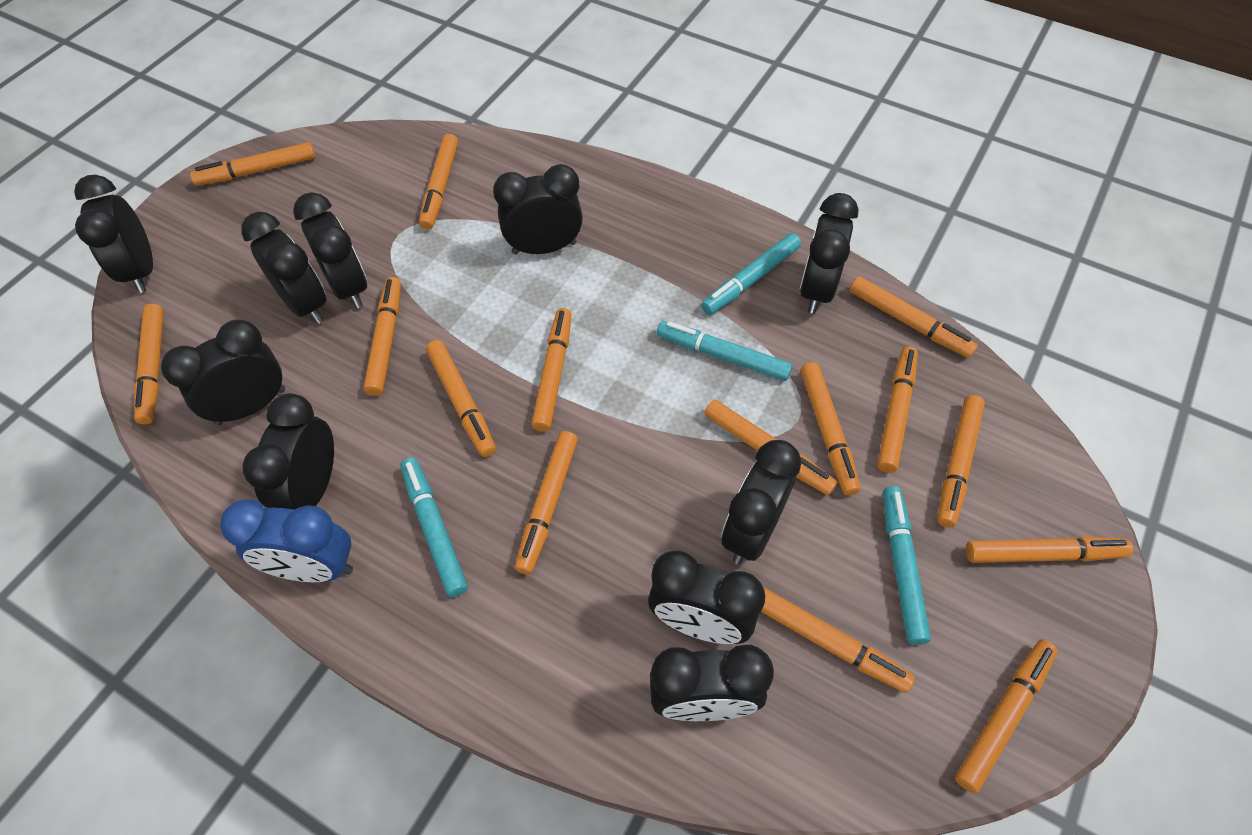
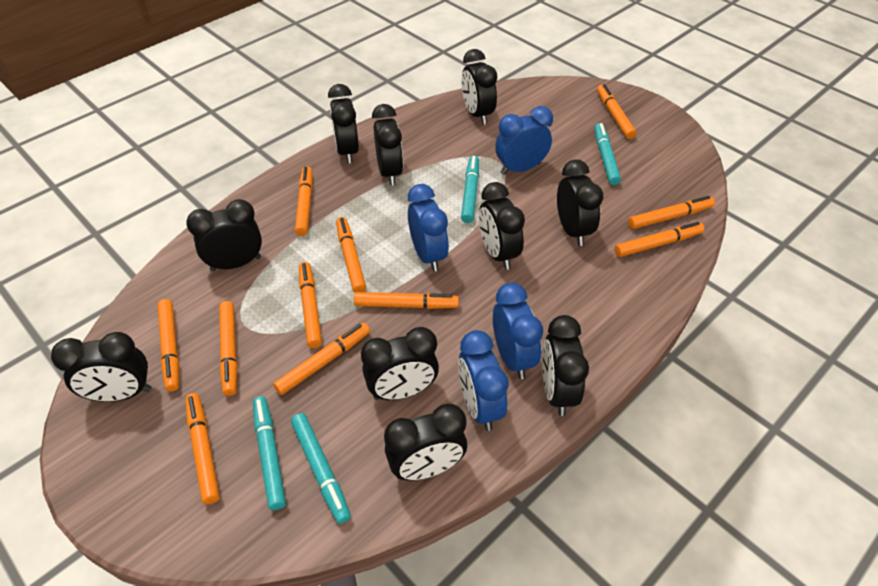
blue clock: [220,499,353,582] = 1 -> [408,184,449,272] [458,330,509,431] [493,282,543,379] [495,106,553,175] = 4
orange marker: [134,304,164,424] [190,142,315,186] [363,277,401,396] [419,134,458,230] [426,340,496,457] [515,431,578,574] [531,308,572,432] [704,400,837,495] [761,587,915,693] [801,362,861,495] [850,276,978,358] [877,346,918,473] [937,395,985,528] [955,639,1057,794] [966,536,1133,563] = 15 -> [157,299,179,392] [185,393,220,504] [219,301,238,396] [273,322,370,395] [295,166,313,236] [299,262,322,348] [336,217,366,293] [354,292,459,309] [597,84,637,139] [615,222,704,257] [628,196,715,229] = 11

